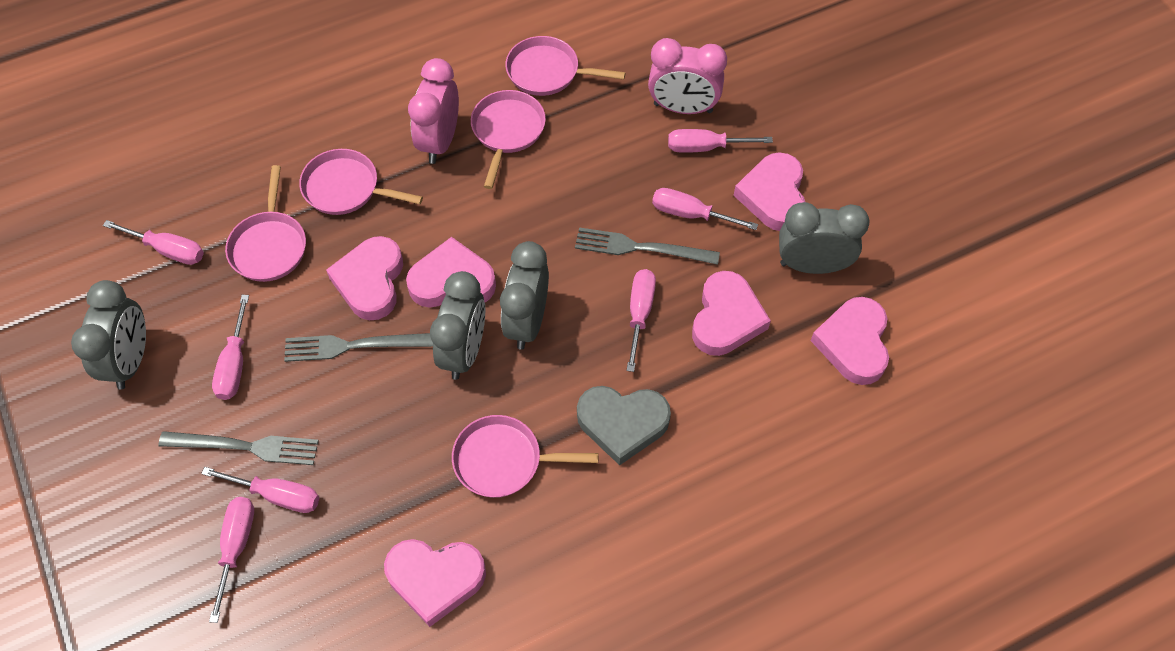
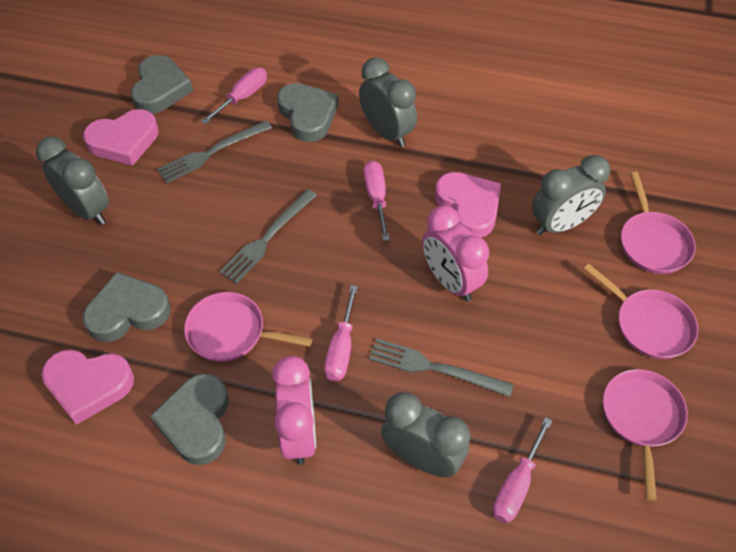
grey heart: [577,386,671,465] = 1 -> [83,272,171,342] [131,55,193,114] [150,373,229,465] [277,83,338,142] = 4
pink heart: [326,236,403,320] [384,539,486,627] [406,237,496,308] [692,271,771,356] [734,152,805,231] [811,297,889,385] = 6 -> [42,350,134,425] [83,109,159,166] [435,172,501,238] = 3
pink pan: [225,165,306,282] [299,149,423,215] [452,415,599,498] [471,90,546,189] [505,36,626,96] = 5 -> [184,292,312,362] [583,263,698,359] [603,369,688,501] [621,172,696,274] = 4
pink screwdriver: [103,220,204,265] [201,467,319,513] [209,497,254,623] [212,295,249,400] [627,269,656,372] [652,188,758,230] [668,129,773,153] = 7 -> [201,68,267,124] [324,285,358,381] [364,161,390,241] [493,417,552,523] = 4

